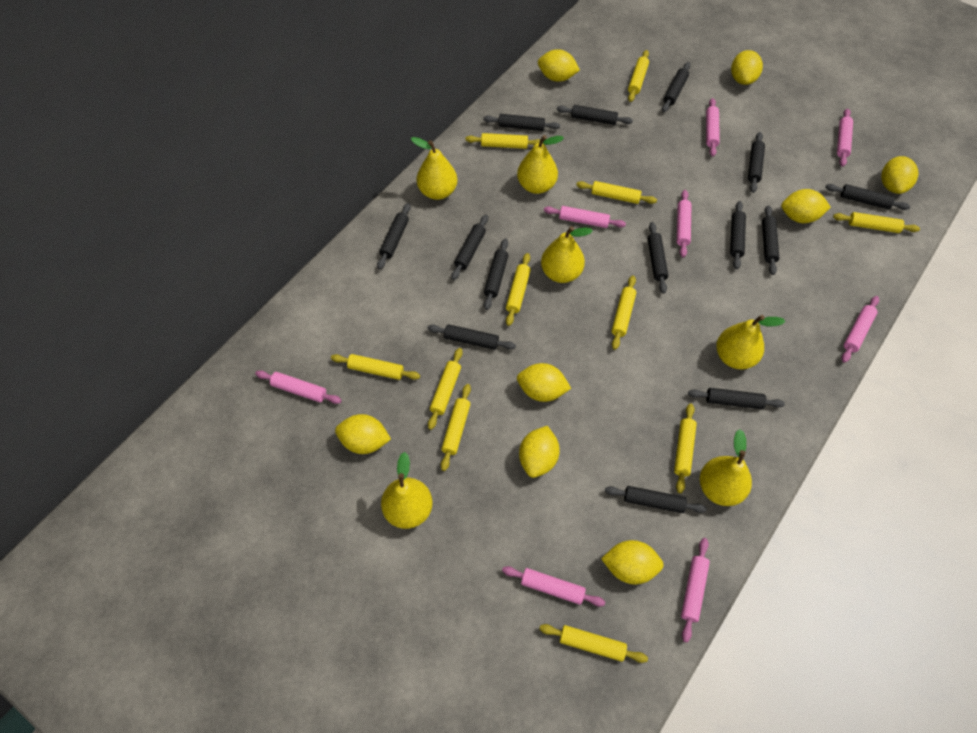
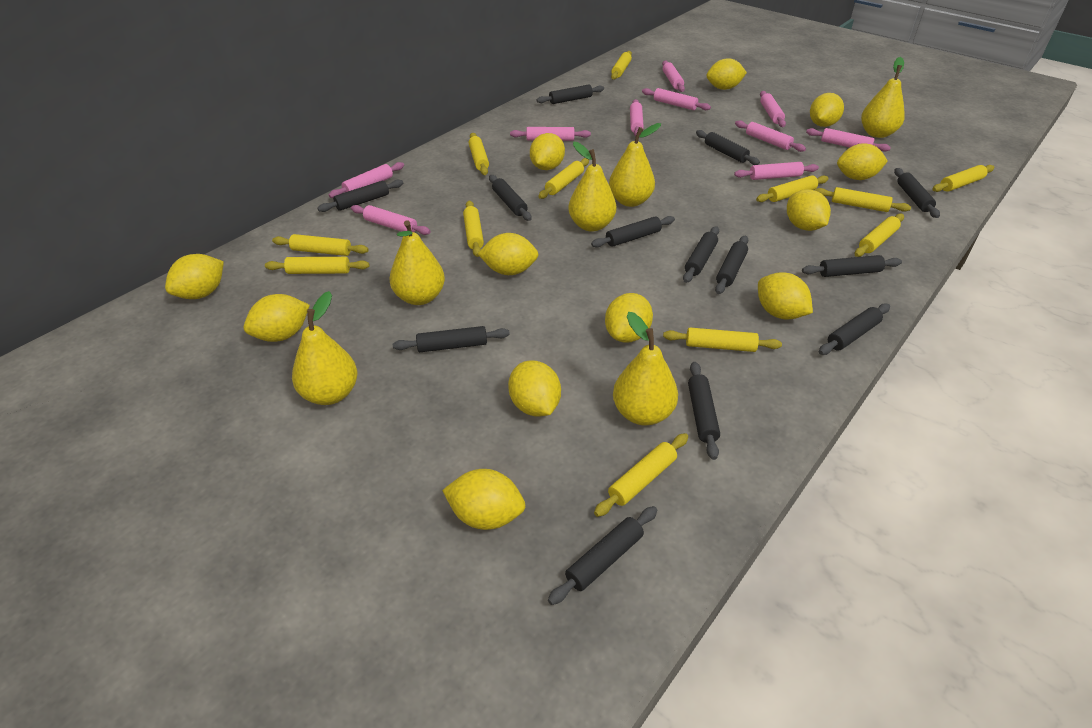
black rolling pin: [377,203,411,269] [427,324,516,350] [451,215,488,280] [483,114,560,131] [484,238,509,310] [557,105,633,125] [605,486,707,513] [648,222,668,293] [662,62,690,112] [688,388,785,409] [730,201,746,269] [748,132,765,193] [762,205,779,275] [825,184,910,210] = 14 -> [317,180,403,212] [393,326,510,352] [489,175,531,221] [537,85,604,104] [548,506,657,605] [591,216,675,247] [683,226,719,283] [688,362,720,460] [696,130,760,165] [715,236,748,294] [802,255,902,277] [819,303,890,355] [894,168,940,218] = 13
pink rolling pin: [255,370,342,404] [502,566,605,607] [544,206,626,228] [677,190,692,257] [681,538,710,642] [706,98,720,157] [837,109,853,167] [842,296,879,363] = 8 -> [329,162,404,198] [351,205,431,235] [510,127,591,141] [630,99,644,136] [642,88,711,110] [662,61,685,92] [734,162,819,180] [735,120,806,152] [760,91,786,127] [806,128,891,152] = 10
yellow lemon: [335,414,391,454] [517,363,571,402] [519,426,560,478] [538,49,580,82] [601,540,664,584] [731,50,763,85] [781,189,831,223] [881,156,919,194] = 8 -> [165,254,224,299] [244,294,310,342] [442,469,525,530] [478,233,539,275] [508,360,561,416] [530,133,565,170] [605,293,653,343] [707,58,747,90] [758,272,813,320] [787,189,831,231] [810,93,844,127] [837,143,888,180] = 12
yellow rolling pin: [331,354,420,380] [428,348,463,430] [441,384,471,471] [465,133,544,149] [506,253,531,326] [539,624,648,663] [576,181,657,204] [612,275,636,350] [628,50,649,102] [674,403,697,493] [833,212,920,233] = 11 -> [265,257,370,274] [272,234,369,256] [463,201,484,257] [469,133,489,175] [539,158,589,199] [594,433,688,517] [611,51,632,80] [663,328,782,352] [756,175,829,202] [815,187,911,212] [855,213,904,257] [932,165,994,192] = 12

